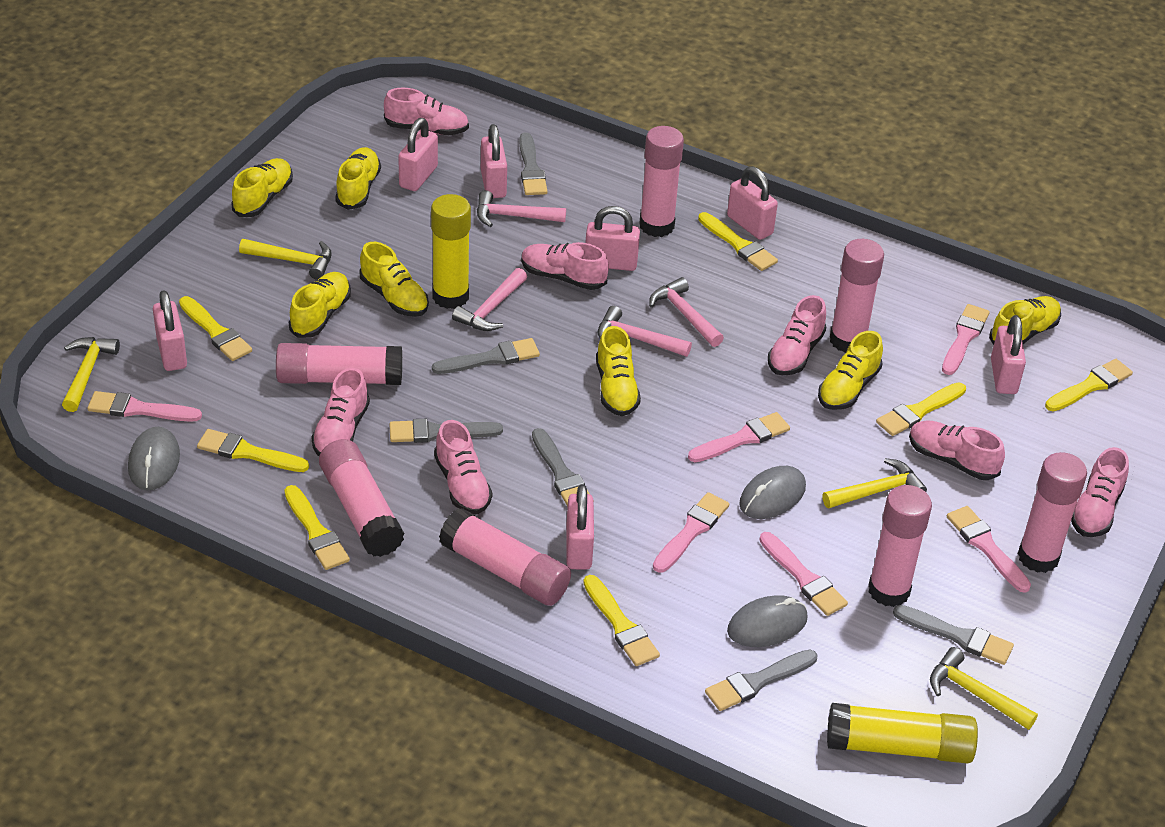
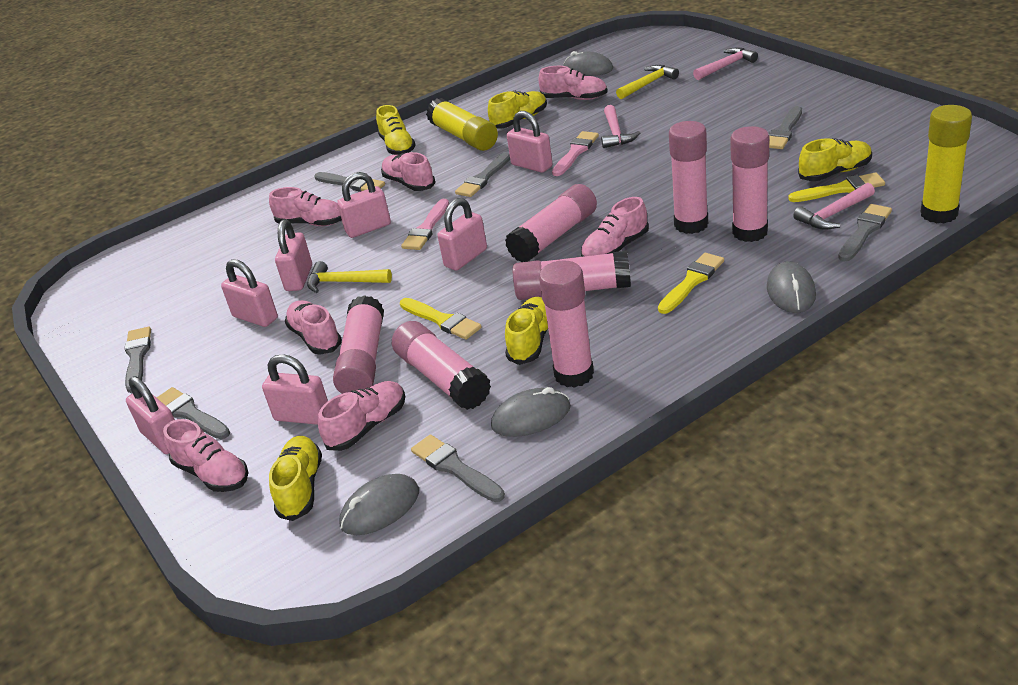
grey brush: [389,419,503,443] [432,338,540,374] [519,132,548,195] [532,428,590,506] [705,650,818,711] [893,605,1014,665] = 6 -> [124,327,151,393] [156,387,230,439] [314,172,385,192] [411,434,505,502] [455,152,510,197] [769,106,802,149] [838,204,892,261] = 7
grey mouse: [128,427,180,490] [727,595,808,647] [739,466,806,519] = 3 -> [339,474,419,535] [491,387,571,437] [564,51,613,76] [767,261,816,313] = 4
pink brush: [87,391,202,422] [653,492,729,573] [688,412,790,462] [759,532,848,616] [942,304,990,375] [947,506,1031,593] = 6 -> [401,199,449,250] [552,131,599,176] = 2
pink hammer: [452,268,527,331] [477,190,566,227] [598,306,692,357] [649,277,724,347] = 4 -> [601,105,640,148] [693,47,758,80] [793,183,875,230] = 3
yellow brush: [179,296,252,361] [197,429,309,472] [284,485,350,570] [583,575,660,666] [698,212,778,271] [876,382,966,436] [1045,359,1133,411] = 7 -> [400,298,482,340] [658,253,724,314] [788,172,885,202] = 3
yellow hammer: [62,337,120,412] [239,239,332,280] [822,458,927,508] [930,647,1038,730] = 4 -> [307,261,392,293] [616,65,679,99] = 2
yellow shoe: [231,158,293,217] [289,272,351,338] [335,147,381,210] [359,242,429,317] [596,326,641,416] [818,331,883,410] [989,296,1061,345] = 7 -> [269,436,322,521] [376,105,416,155] [488,91,547,129] [505,297,548,365] [798,138,872,181] = 5

